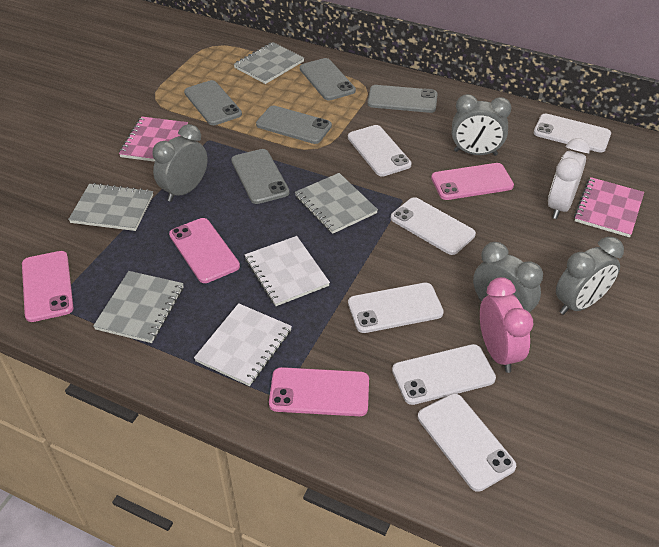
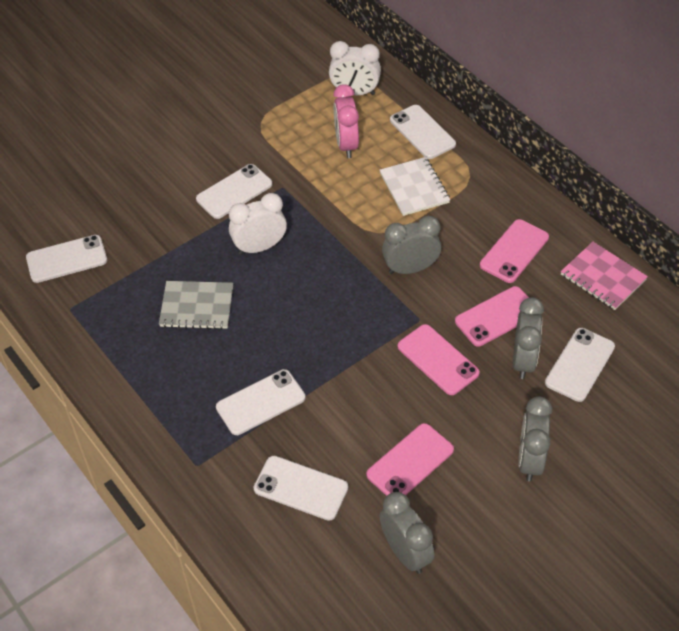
grey notebook: [68,183,153,231] [93,271,184,343] [234,42,304,84] [295,173,378,234] = 4 -> [159,281,233,329] = 1
grey phone: [184,80,242,125] [231,149,289,204] [256,106,332,144] [300,58,356,100] [367,85,438,113] = 5 -> none = 0
pink notebook: [119,117,188,162] [574,177,644,237] = 2 -> [561,242,648,310] = 1
white clock: [548,138,590,219] = 1 -> [229,193,287,255] [329,41,381,95] = 2
white notebook: [194,303,292,386] [245,236,330,306] = 2 -> [380,157,450,216] = 1

